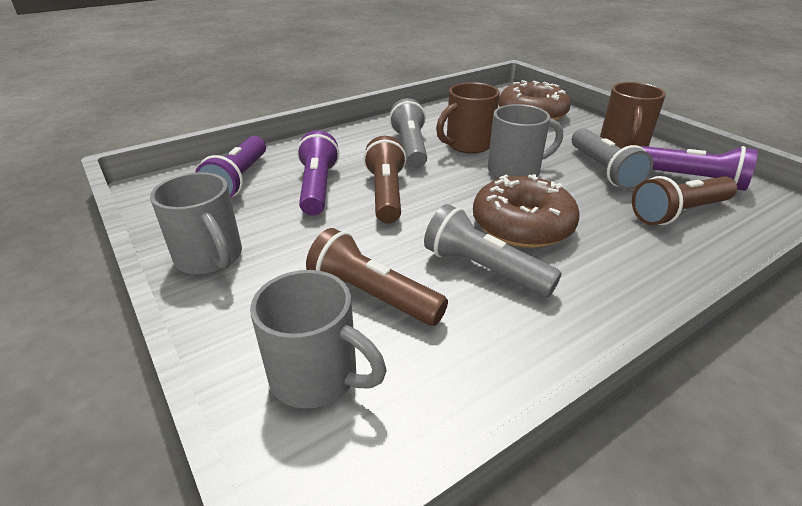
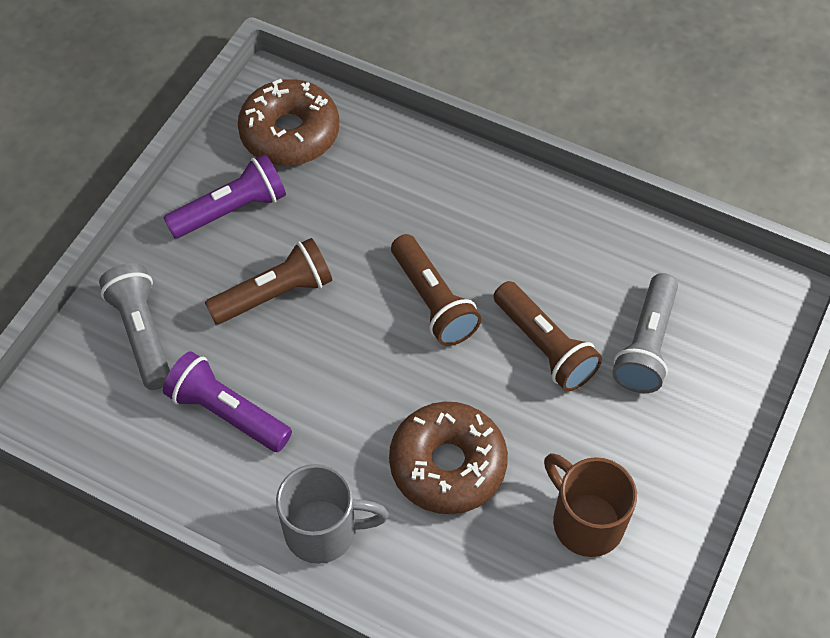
brown mug: [436,82,500,154] [600,82,666,149] = 2 -> [544,453,637,557] = 1
grey flashlight: [389,98,427,168] [424,204,562,297] [572,128,653,190] = 3 -> [99,263,170,390] [612,273,678,393] = 2
grey mug: [150,172,242,275] [250,270,387,409] [488,104,563,179] = 3 -> [276,464,389,564] = 1
purple flashlight: [195,136,266,197] [297,130,339,216] [641,146,758,191] = 3 -> [163,154,286,238] [163,351,292,452] = 2

